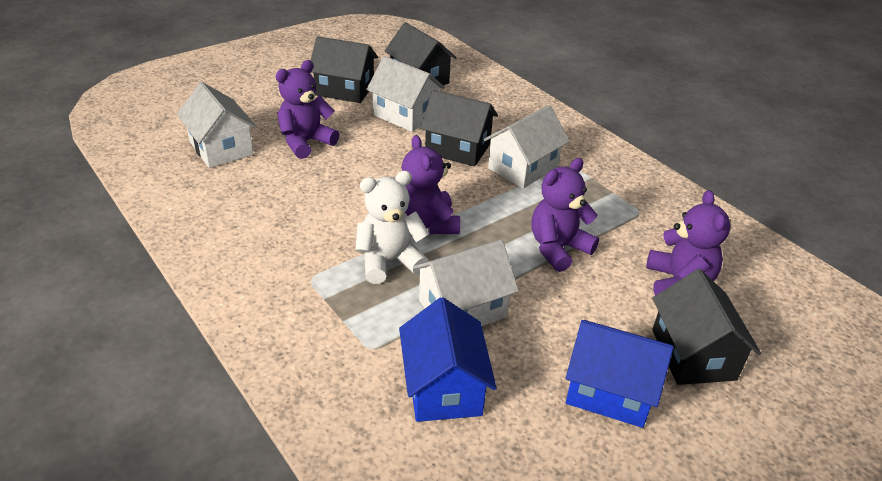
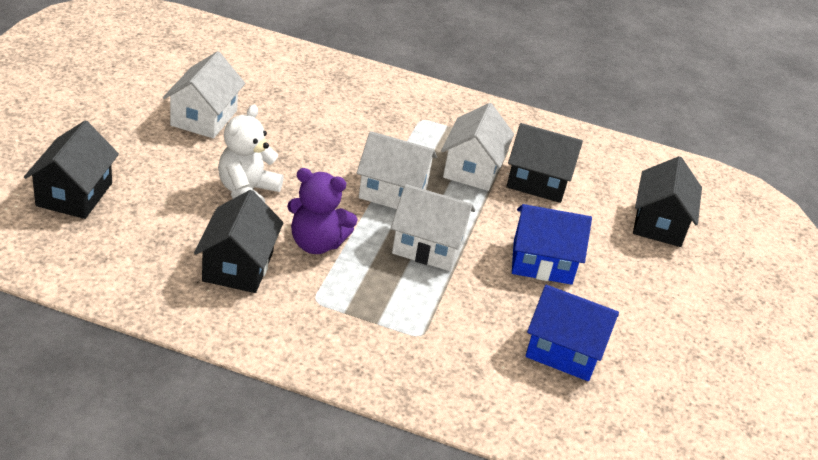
purple teddy bear: [276,60,339,159] [402,135,460,234] [531,158,599,272] [646,190,731,296] = 4 -> [287,168,358,254] = 1

